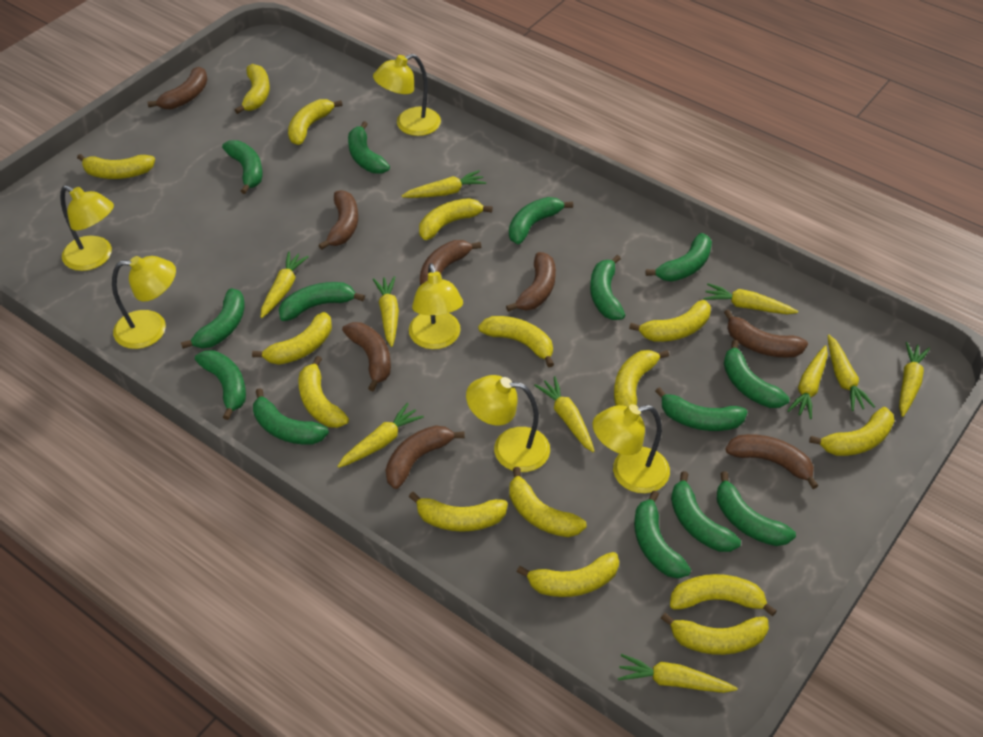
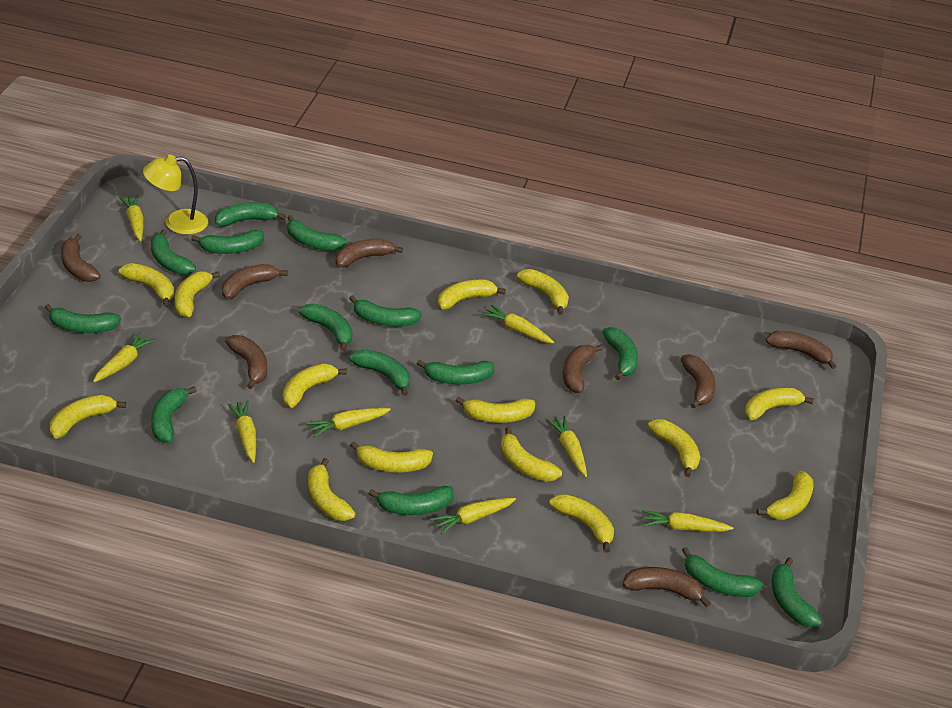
yellow banana: [77,154,155,179] [235,64,270,114] [252,312,332,365] [288,99,343,145] [298,356,349,428] [409,492,508,532] [419,198,493,240] [478,316,554,367] [509,467,587,537] [517,552,619,597] [614,350,669,407] [629,300,711,342] [661,613,769,655] [670,574,777,616] [809,407,894,456] = 15 -> [50,395,126,439] [119,263,174,307] [175,271,220,318] [283,364,347,408] [308,458,356,521] [350,441,433,472] [438,280,506,309] [456,397,535,423] [500,427,562,482] [517,269,569,315] [549,494,614,553] [648,419,700,477] [745,388,814,420] [757,471,814,520] = 14
yellow carrot: [260,251,309,318] [337,403,424,468] [373,276,399,347] [402,170,486,198] [534,376,595,453] [618,654,737,693] [703,283,798,314] [787,345,828,419] [828,335,875,411] [899,342,930,417] = 10 -> [93,332,156,382] [119,195,144,241] [227,401,256,463] [306,408,391,438] [431,498,516,534] [481,305,554,343] [546,415,587,477] [642,510,733,532] = 8
yellow lamp: [60,185,114,271] [112,256,176,349] [373,54,441,136] [409,263,463,349] [466,375,550,472] [593,404,670,493] = 6 -> [143,155,208,235] = 1

